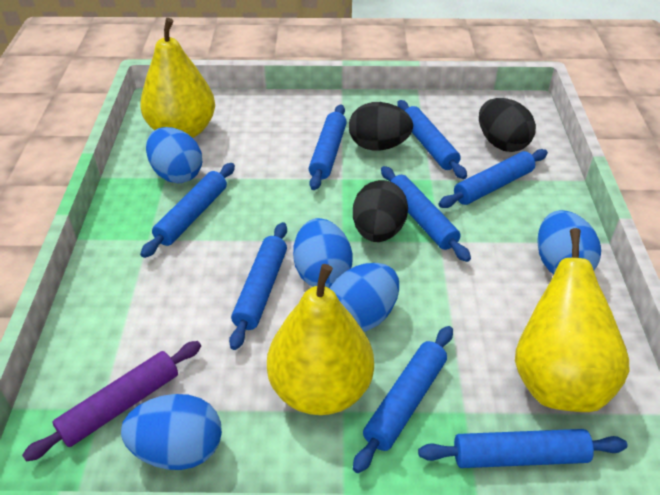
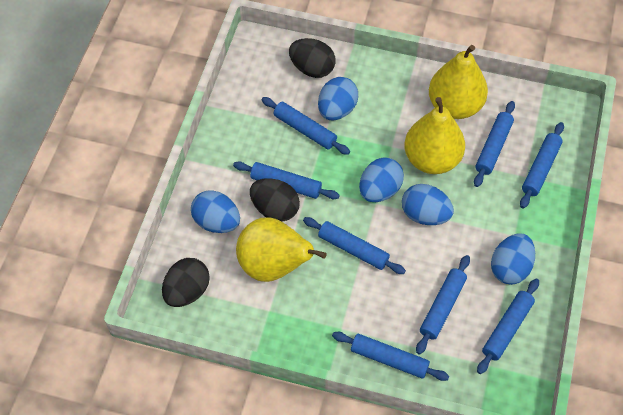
purple rolling pin: [22,341,201,462] = 1 -> none = 0

